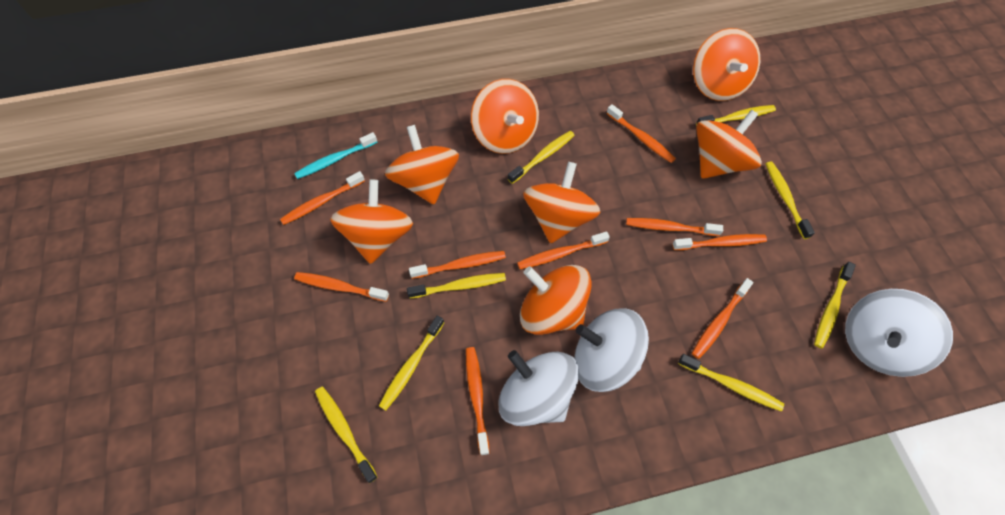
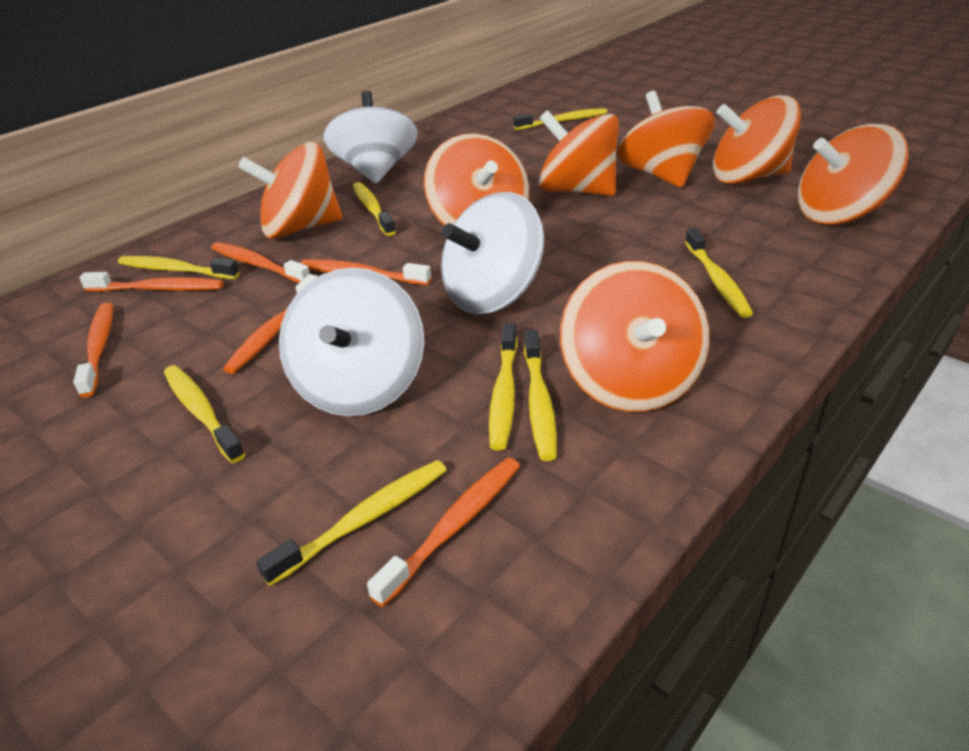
orange toothbrush: [280,171,365,225] [294,272,389,302] [409,251,506,279] [466,347,490,455] [517,231,610,269] [607,104,676,163] [626,218,723,236] [672,234,767,250] [692,278,753,359] = 9 -> [73,303,113,398] [79,272,223,292] [211,242,310,283] [223,274,318,374] [301,260,431,285] [367,458,520,607] = 6
turquoise toothbrush: [294,132,377,179] = 1 -> none = 0

